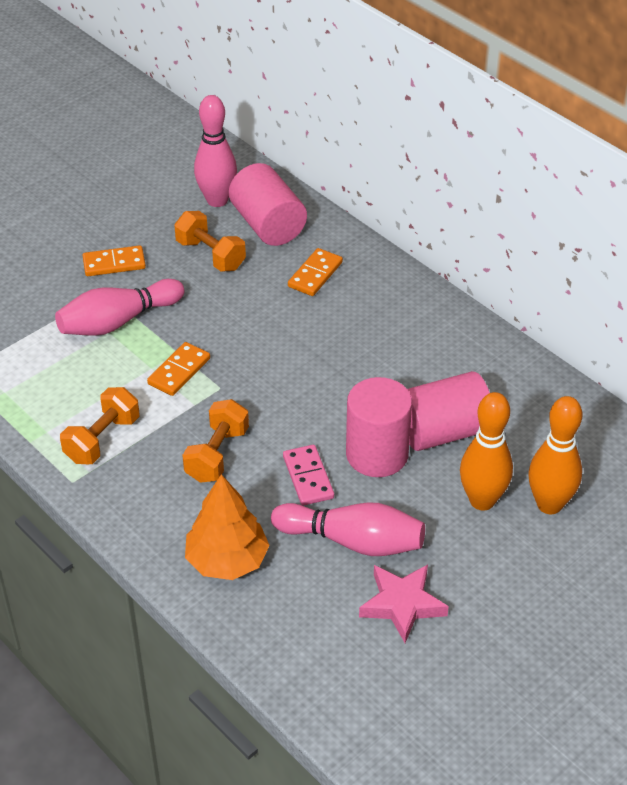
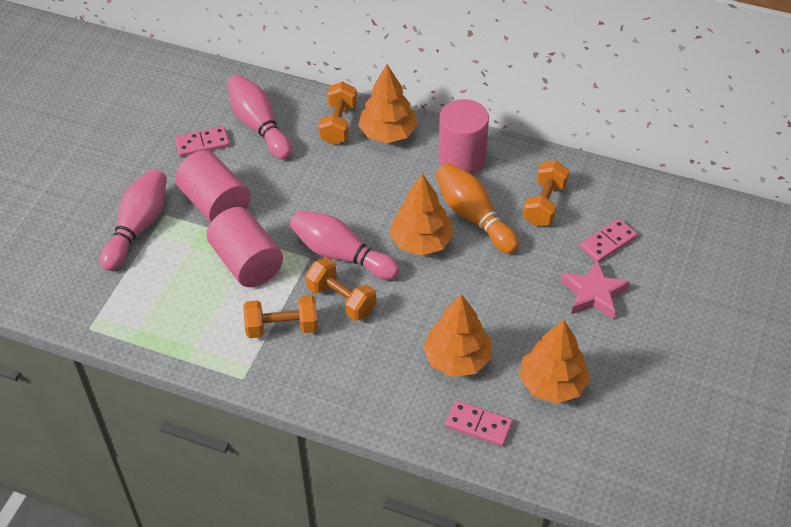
orange bowling pin: [460,392,513,511] [529,396,582,514] = 2 -> [436,163,519,254] = 1
orange domino: [83,245,146,276] [147,342,210,396] [288,248,343,296] = 3 -> none = 0
orange dumbbell: [60,387,139,464] [174,211,246,272] [182,399,249,483] = 3 -> [243,295,318,338] [305,258,376,321] [318,82,357,144] [523,161,569,226] = 4
orange tree: [185,474,270,580] = 1 -> [358,64,417,143] [390,174,454,255] [423,294,491,377] [520,320,590,403] = 4
pink domino: [283,445,334,506] = 1 -> [175,126,230,157] [446,400,513,446] [580,218,637,262] = 3

